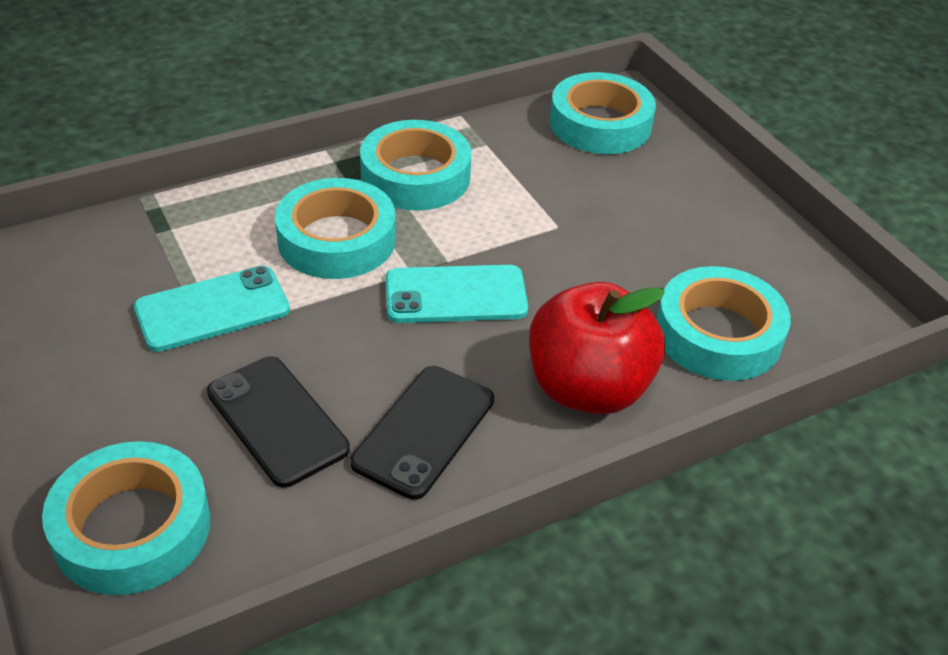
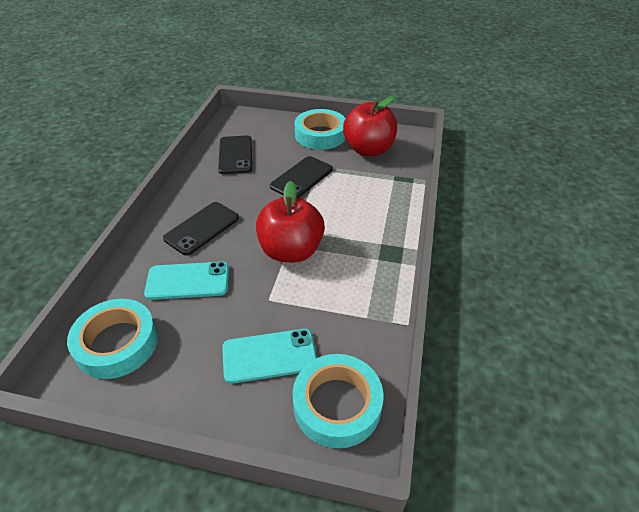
black phone: [207,356,350,488] [351,366,494,500] = 2 -> [163,202,239,255] [218,135,252,174] [270,156,333,197] = 3
red apple: [529,282,665,414] = 1 -> [256,181,325,262] [343,96,397,156] = 2
turquoise tape: [42,441,210,595] [275,178,396,279] [360,120,471,211] [550,72,656,154] [656,266,791,381] = 5 -> [67,299,158,379] [293,354,383,448] [295,109,346,150] = 3

